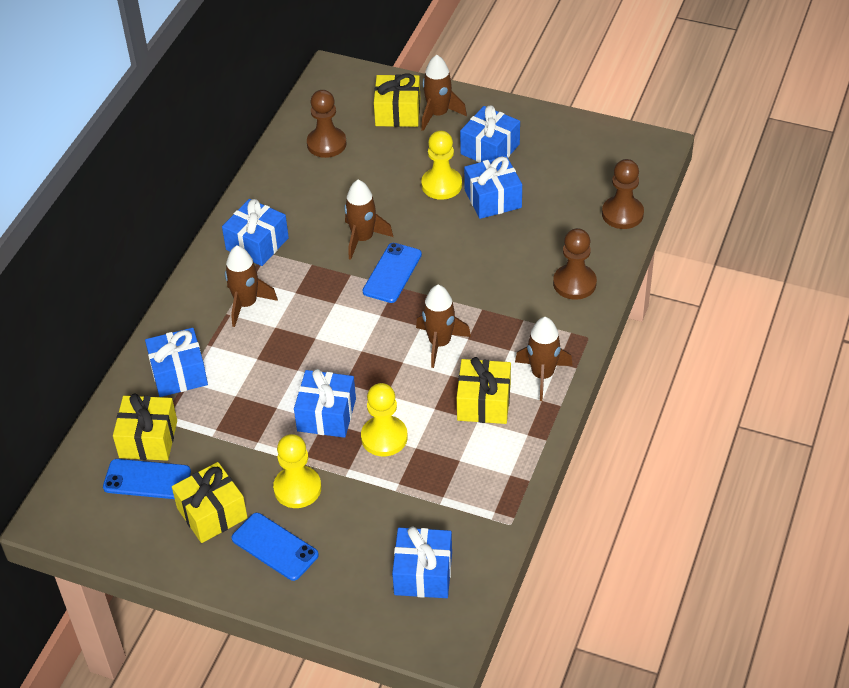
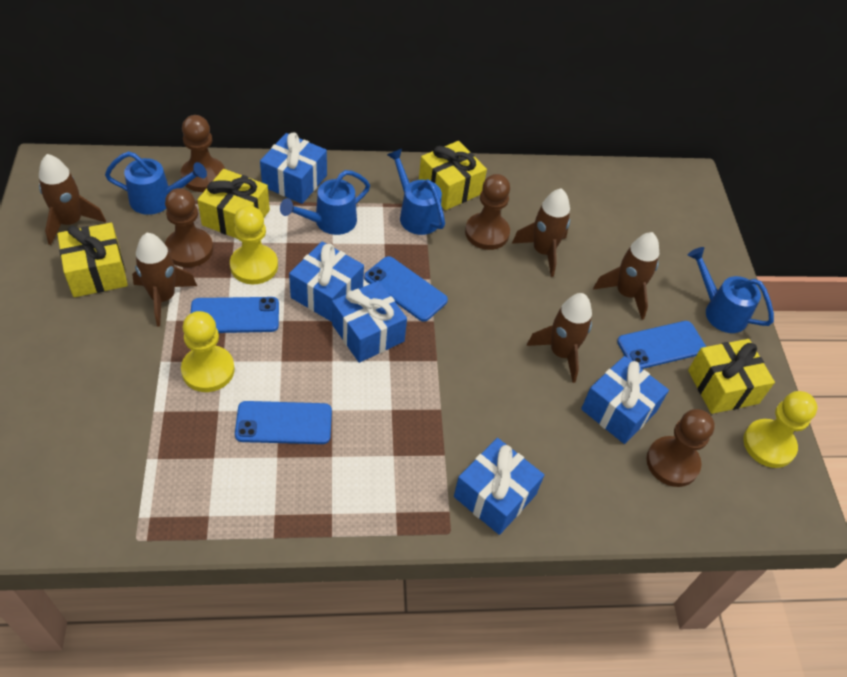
blue gift: [145,328,208,397] [222,199,289,266] [294,369,356,438] [392,527,452,598] [460,105,520,163] [464,156,522,219] = 6 -> [260,132,327,204] [289,241,364,322] [332,281,407,363] [454,438,544,535] [581,356,669,444] = 5
blue phone: [103,459,191,499] [232,513,319,581] [363,243,422,303] = 3 -> [191,297,279,333] [235,401,332,444] [364,256,448,321] [617,321,706,369] = 4
blue watering can: none = 0 -> [105,151,207,215] [280,170,370,235] [387,149,445,235] [688,247,774,333] = 4
brown pawn: [307,90,347,158] [553,228,597,300] [602,159,644,229] = 3 -> [165,188,213,267] [180,115,225,192] [465,174,510,250] [646,409,715,487] = 4

